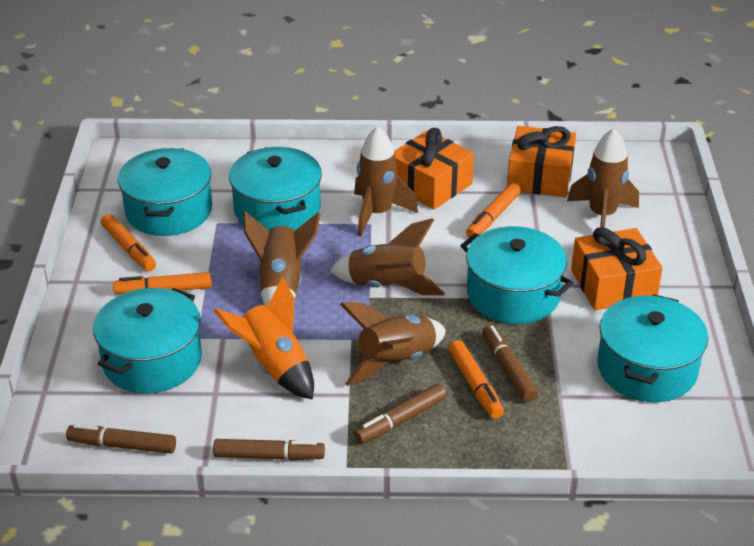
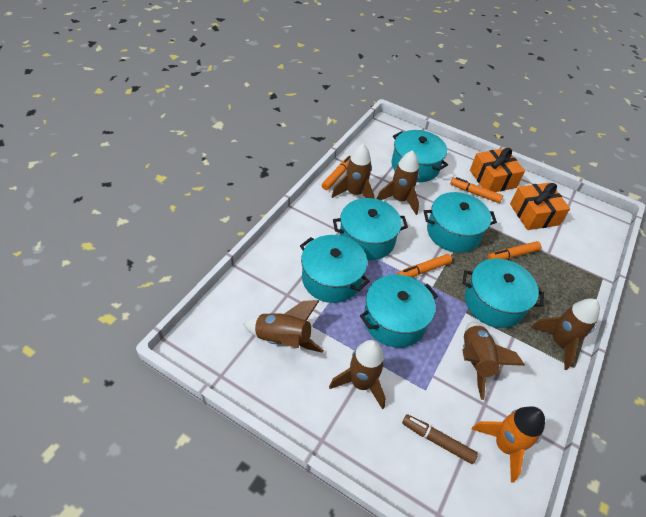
brown marker: [66,424,176,454] [213,439,325,461] [354,384,447,444] [482,325,538,402] = 4 -> [402,414,478,464] = 1
brown rocket: [243,211,321,307] [330,218,445,295] [340,302,446,386] [354,126,418,237] [567,128,639,228] = 5 -> [244,300,324,353] [329,340,386,410] [332,144,375,199] [377,150,419,215] [462,322,525,400] [531,298,600,370] = 6
orange gift: [394,128,474,210] [507,126,576,197] [571,227,663,310] = 3 -> [470,148,525,192] [510,183,570,230] = 2
turquoise pot: [93,288,202,393] [118,148,212,236] [229,147,322,230] [460,226,574,324] [597,294,708,402] = 5 -> [300,235,370,303] [333,198,408,260] [360,274,438,348] [391,130,448,182] [424,192,497,253] [462,258,544,328] = 6

